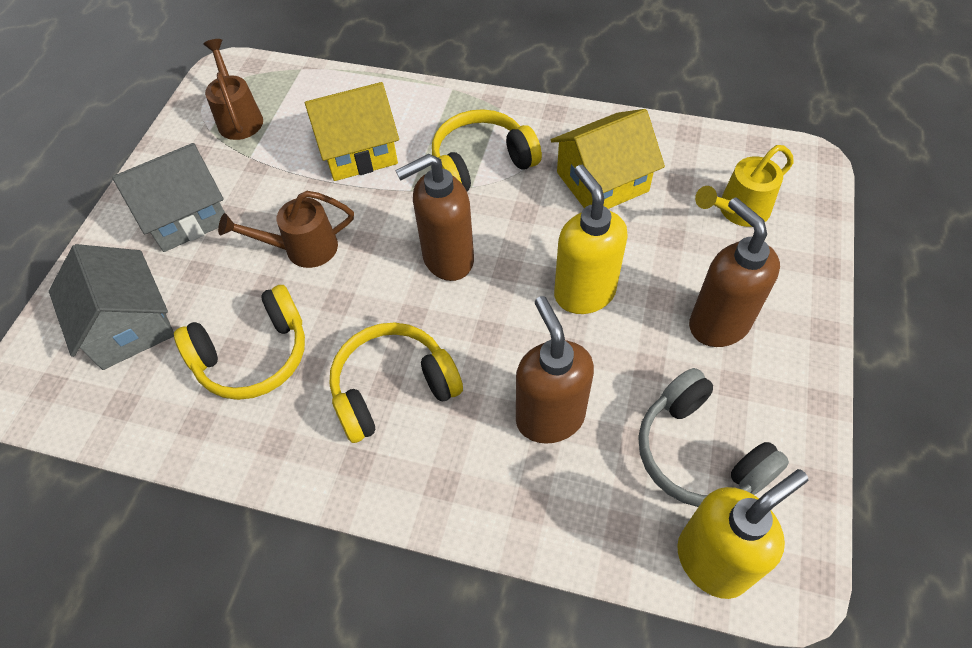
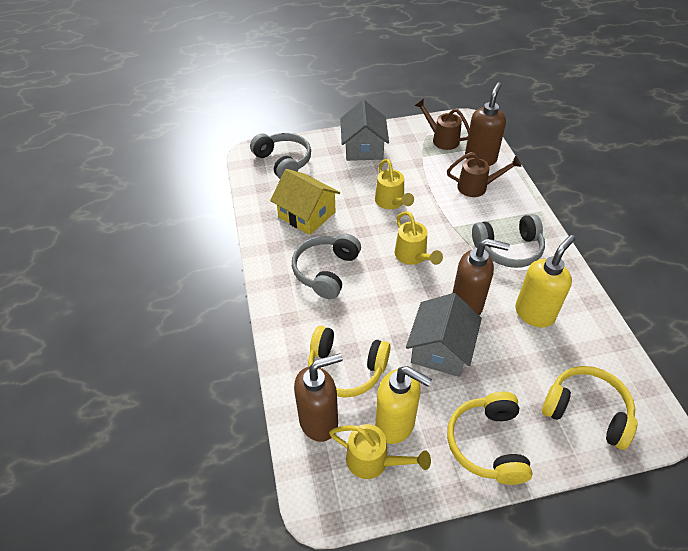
grey headphones: [638,368,789,507] = 1 -> [250,133,311,179] [292,234,361,299] [472,214,545,268] = 3
yellow house: [305,82,399,181] [551,109,665,209] = 2 -> [270,169,340,235] = 1
yellow watering can: [695,145,794,227] = 1 -> [329,424,431,479] [375,159,414,209] [395,211,443,265] = 3

